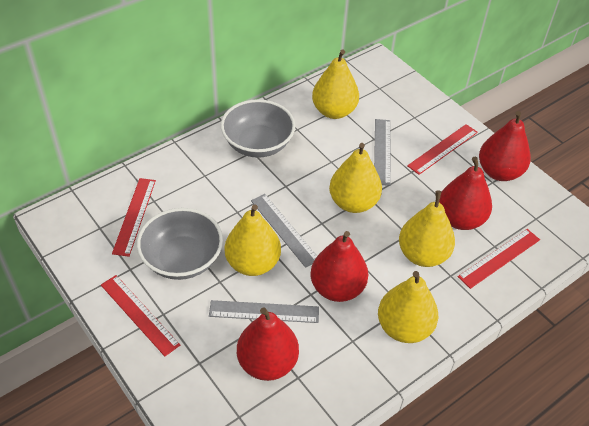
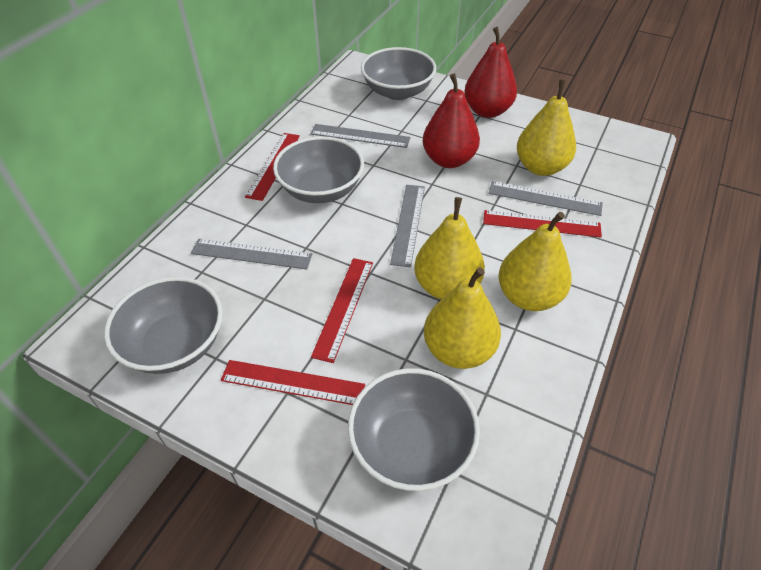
grey bowl: [137,208,223,280] [221,99,295,158] = 2 -> [104,277,223,374] [273,136,364,203] [348,368,480,491] [361,47,436,100] = 4
grey ruler: [209,300,319,323] [251,194,317,268] [374,119,391,186] = 3 -> [191,239,312,270] [310,124,410,148] [390,185,425,267] [488,181,603,216] = 4
red pear: [237,307,299,381] [310,231,368,302] [439,157,492,230] [479,111,531,181] = 4 -> [423,73,480,168] [464,27,517,118] = 2
yellow pear: [225,205,281,276] [312,50,359,119] [329,143,382,213] [378,271,438,343] [399,190,455,267] = 5 -> [414,197,485,299] [424,267,501,369] [498,212,572,311] [517,80,576,176] = 4

